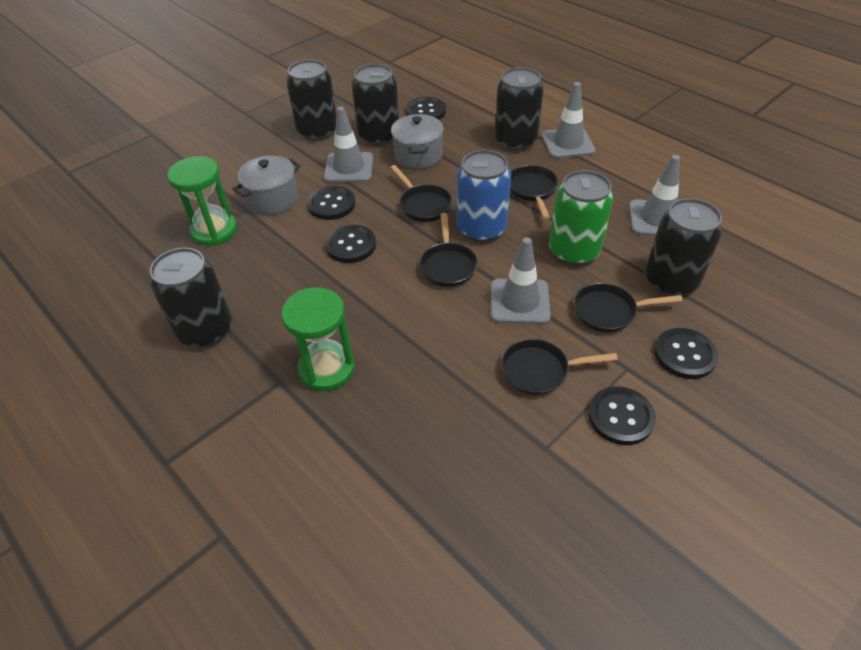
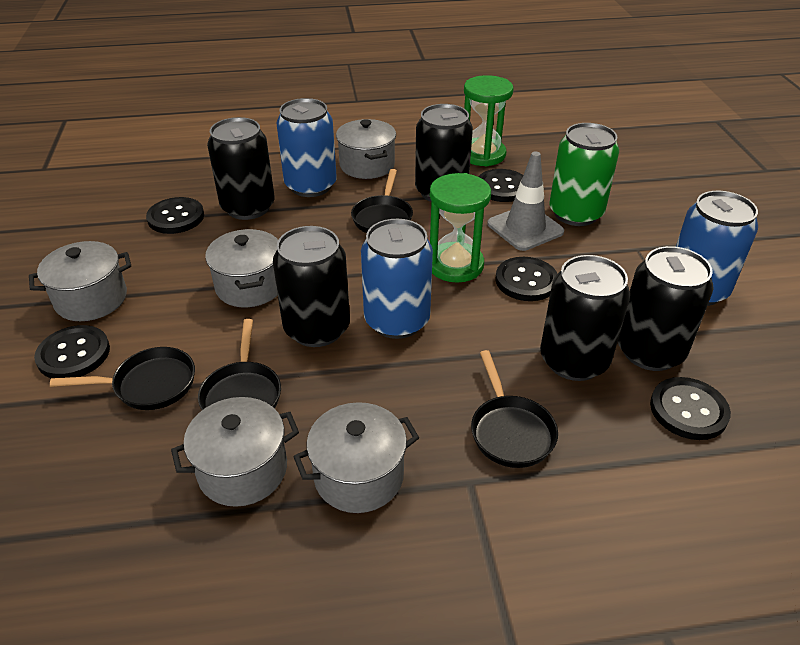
black pan: [390,165,452,222] [419,213,478,287] [501,339,618,396] [510,165,558,220] [573,283,683,333] = 5 -> [50,347,195,410] [198,319,281,410] [351,169,413,233] [471,350,558,468] = 4
blue can: [457,150,511,242] = 1 -> [276,98,337,197] [361,219,433,339] [676,191,758,306] = 3
grey pot: [233,155,301,215] [391,114,444,169] = 2 -> [29,241,131,321] [171,397,299,507] [205,229,278,307] [293,402,419,513] [336,119,396,179] = 5
grey traffic cone: [324,107,373,183] [491,237,551,324] [542,82,596,158] [629,155,680,236] = 4 -> [487,151,564,251] = 1

